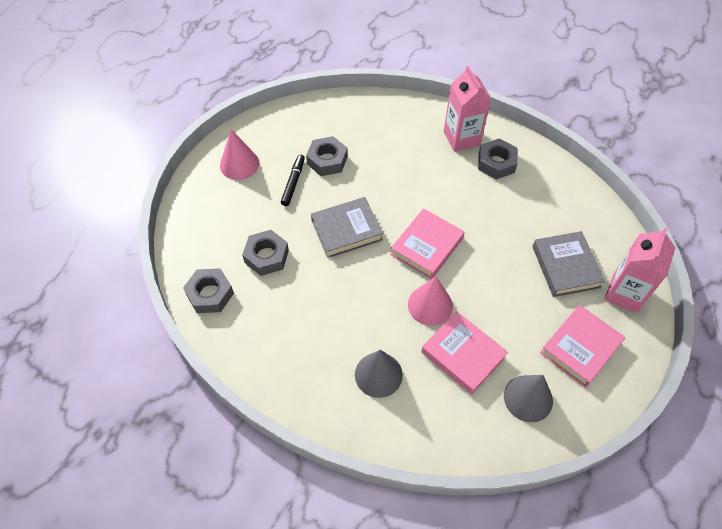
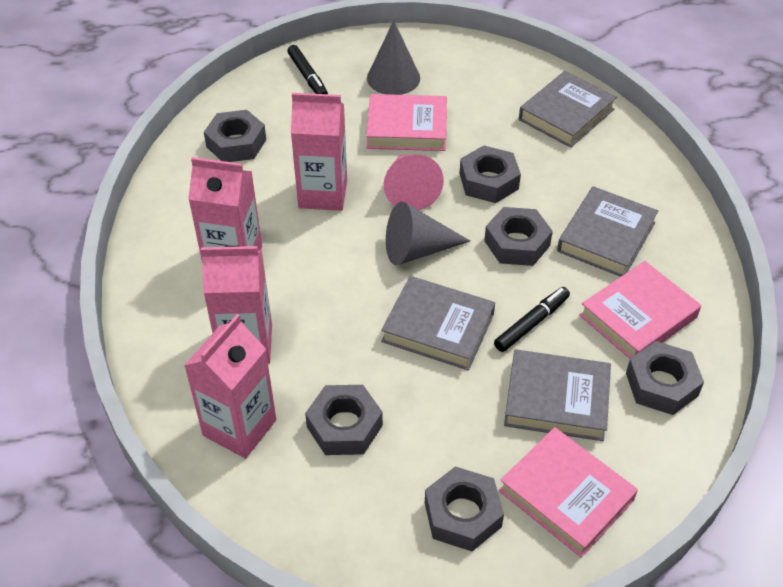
black marker: [281,154,305,206] = 1 -> [287,45,328,94] [494,287,570,352] = 2
grey book: [311,197,383,258] [532,231,605,297] = 2 -> [381,276,495,370] [504,349,611,441] [519,71,617,148] [557,186,658,277] = 4
grey nut: [183,268,234,313] [242,230,289,276] [306,136,348,176] [478,138,518,180] = 4 -> [204,110,266,162] [305,385,383,455] [425,466,504,551] [459,145,521,203] [484,207,553,266] [626,341,704,415] = 6
pink carton: [444,66,492,152] [605,228,675,313] = 2 -> [184,314,276,459] [188,157,262,260] [201,246,272,364] [291,93,347,211] = 4
pink cone: [220,129,259,180] [408,276,453,326] = 2 -> [384,154,444,210] = 1

